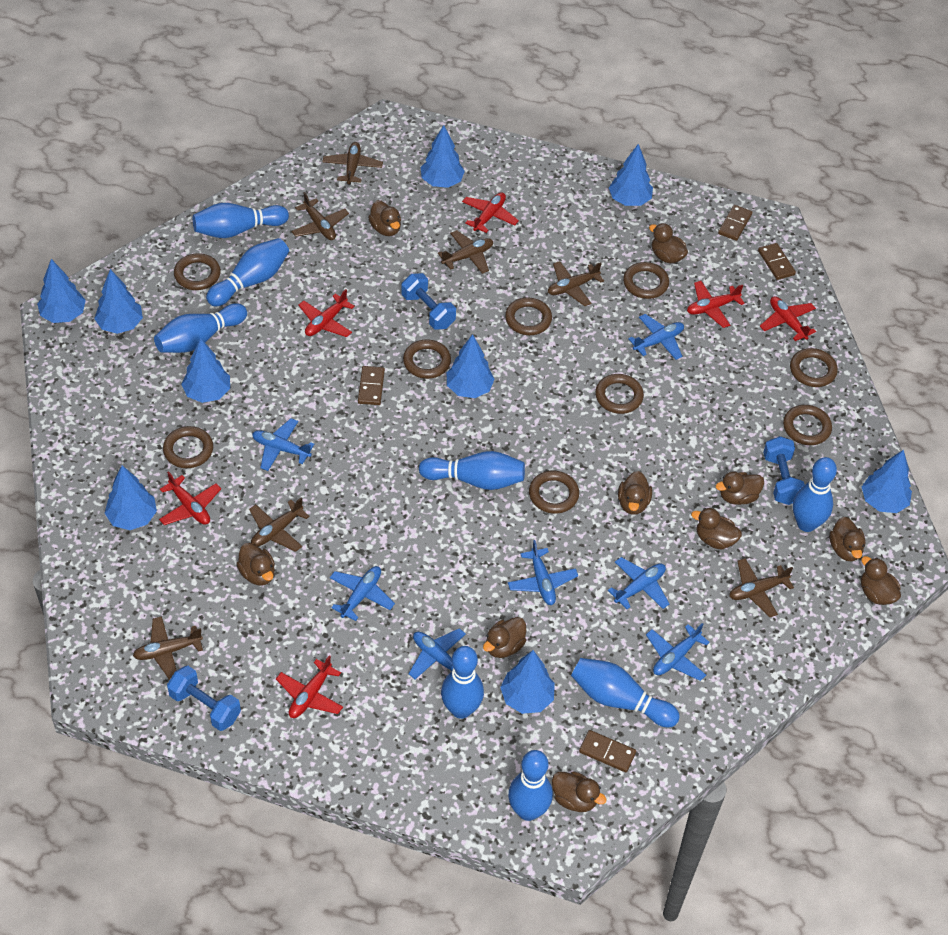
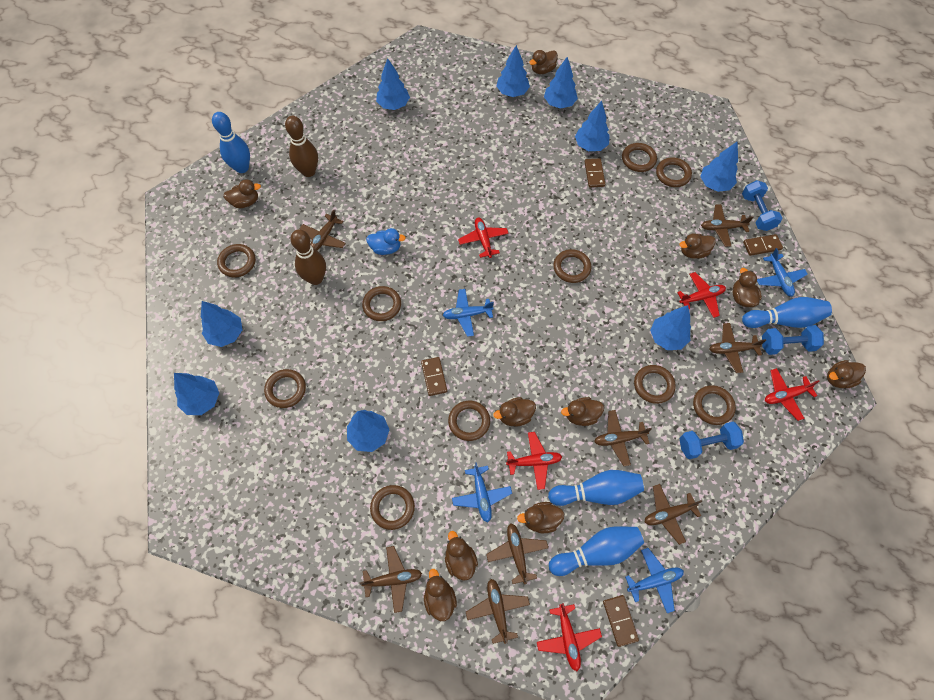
blue bowling pin: [154,303,247,353] [193,203,289,238] [206,238,289,307] [419,451,525,490] [441,646,484,719] [508,750,553,821] [571,658,680,727] [793,457,837,532] = 8 -> [212,112,250,173] [548,470,644,506] [549,526,644,576] [742,297,832,328] = 4
blue duck: none = 0 -> [366,228,406,255] = 1
blue plane: [252,418,314,471] [330,566,395,621] [408,628,466,679] [508,540,578,605] [608,557,669,609] [628,314,684,360] [646,623,710,681] = 7 -> [443,289,494,337] [452,462,512,522] [625,548,684,613] [757,248,808,297] = 4
brown bowling pin: none = 0 -> [285,116,318,177] [291,229,326,285] = 2
brown plane: [133,616,203,680] [249,497,310,552] [291,192,349,240] [322,142,383,185] [438,230,493,274] [548,261,604,306] [729,558,794,617] = 7 -> [299,209,346,250] [359,546,422,613] [466,579,530,644] [486,523,548,584] [594,410,652,466] [645,484,702,545] [701,204,753,247] [709,323,766,373] = 8
brown ring: [163,426,213,468] [174,253,221,290] [403,339,451,379] [505,298,552,335] [529,471,579,514] [595,374,644,414] [623,262,669,299] [783,405,832,445] [790,348,838,387] = 9 -> [217,244,256,277] [264,369,306,408] [362,286,401,321] [370,485,415,530] [448,401,490,441] [553,249,591,283] [622,143,657,172] [634,365,676,404] [656,157,692,187] [693,385,736,425] = 10
red plane: [159,471,221,525] [276,655,343,718] [298,289,355,337] [462,192,519,233] [687,281,745,328] [760,296,816,341] = 6 -> [458,217,509,258] [506,432,562,490] [537,603,602,671] [677,272,726,318] [765,368,820,421] = 5

